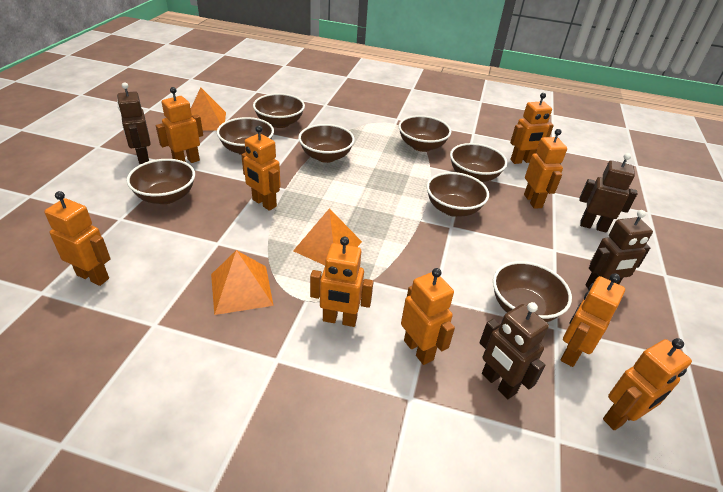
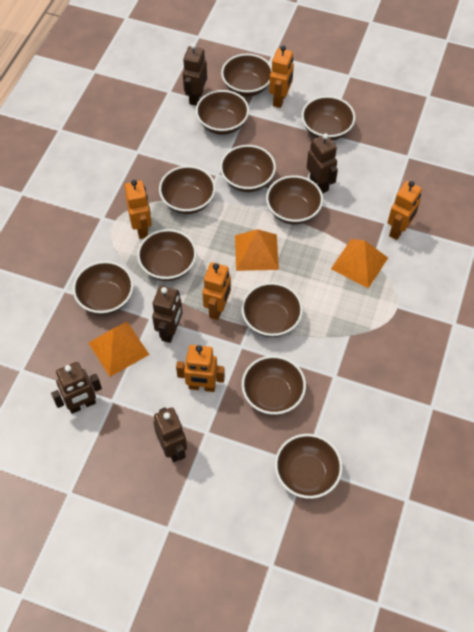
brown bowl: [127,159,195,204] [217,117,274,155] [253,93,305,128] [298,124,355,163] [399,115,451,152] [426,172,489,217] [450,143,507,182] [493,261,572,322] = 8 -> [73,261,134,315] [137,229,197,281] [159,166,216,214] [196,90,249,135] [220,145,276,192] [221,54,272,97] [241,282,303,337] [242,356,306,415] [266,175,323,224] [275,434,343,499] [301,96,355,141] = 11
brown robot: [117,82,151,164] [479,302,549,399] [579,153,638,233] [585,210,653,289] = 4 -> [51,362,102,414] [152,286,182,343] [153,407,187,462] [183,43,207,106] [307,133,338,194] = 5
orange robot: [44,191,111,286] [156,87,203,163] [241,126,281,211] [310,237,373,327] [401,268,455,365] [510,93,554,164] [524,129,567,209] [561,273,625,367] [603,338,692,430] = 9 -> [125,180,152,239] [176,345,225,392] [202,262,231,320] [269,45,294,108] [387,181,422,240] = 5

